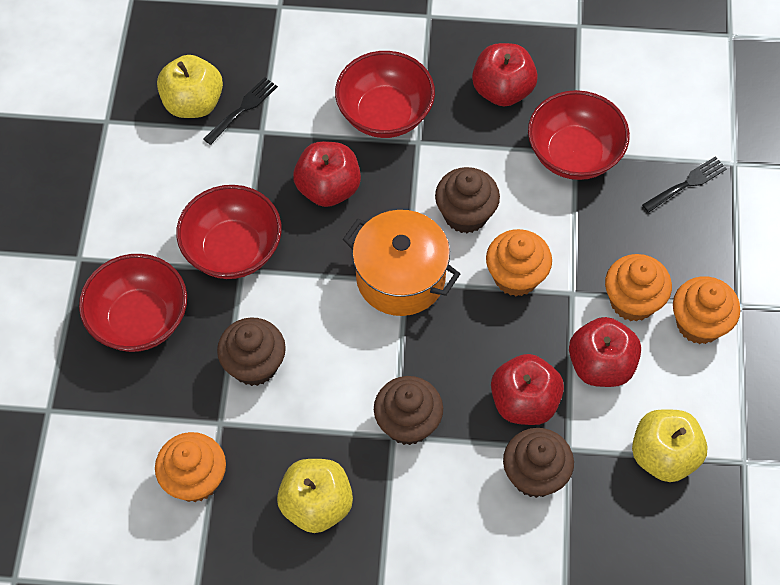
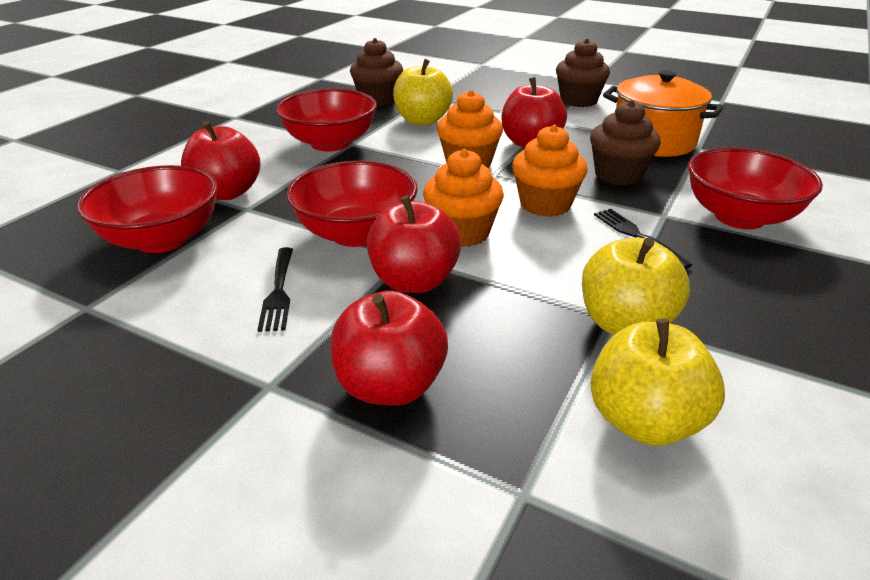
brown cupcake: [217,317,286,386] [374,376,443,445] [435,167,500,233] [503,428,574,498] = 4 -> [350,38,403,106] [556,39,610,107] [590,100,661,186] = 3
orange cupcake: [155,432,226,502] [486,229,552,296] [605,254,672,322] [673,276,740,344] = 4 -> [423,149,504,247] [437,90,503,168] [512,125,588,217] = 3

